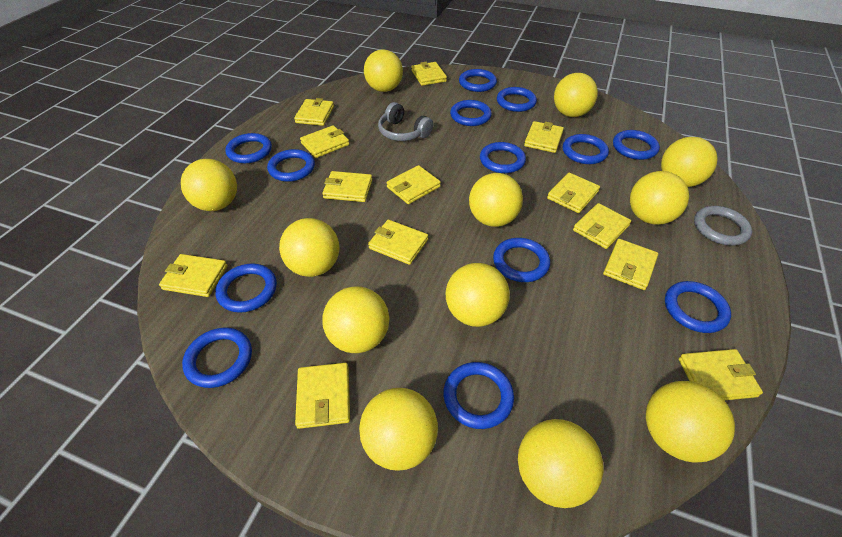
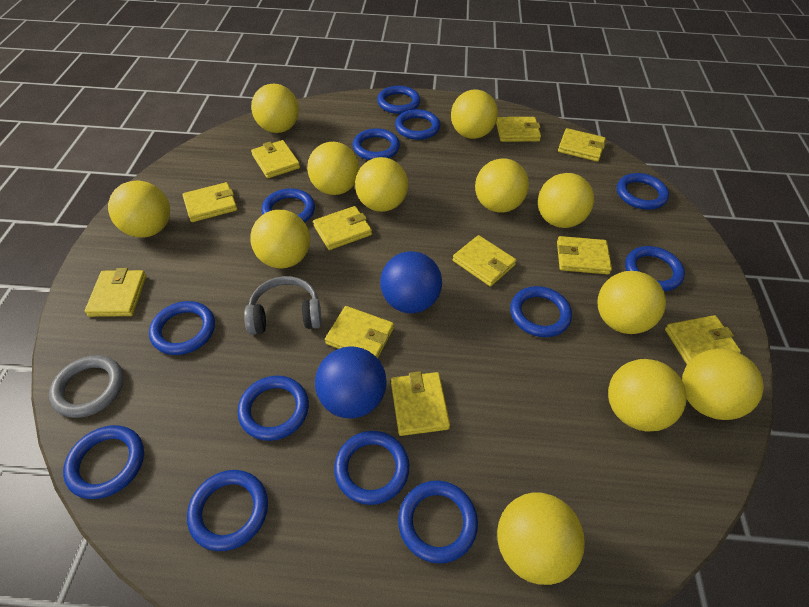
blue ball: none = 0 -> [315,346,387,418] [380,251,442,313] = 2
yellow wallet: [159,254,228,297] [294,98,334,126] [295,363,350,429] [300,125,349,158] [322,171,372,202] [368,220,428,265] [386,165,441,204] [411,62,447,86] [524,121,564,153] [547,173,600,213] [573,203,631,249] [603,239,658,290] [679,349,763,400] = 13 -> [85,268,147,317] [183,182,237,222] [251,140,300,178] [313,206,372,250] [325,306,394,358] [391,371,450,436] [453,235,517,287] [496,117,541,142] [557,236,612,274] [558,128,606,162] [665,315,741,364] = 11

